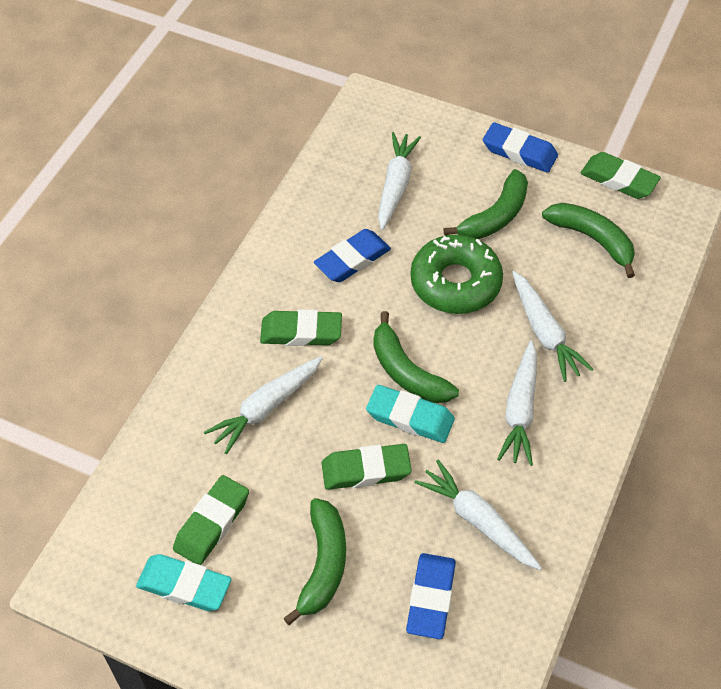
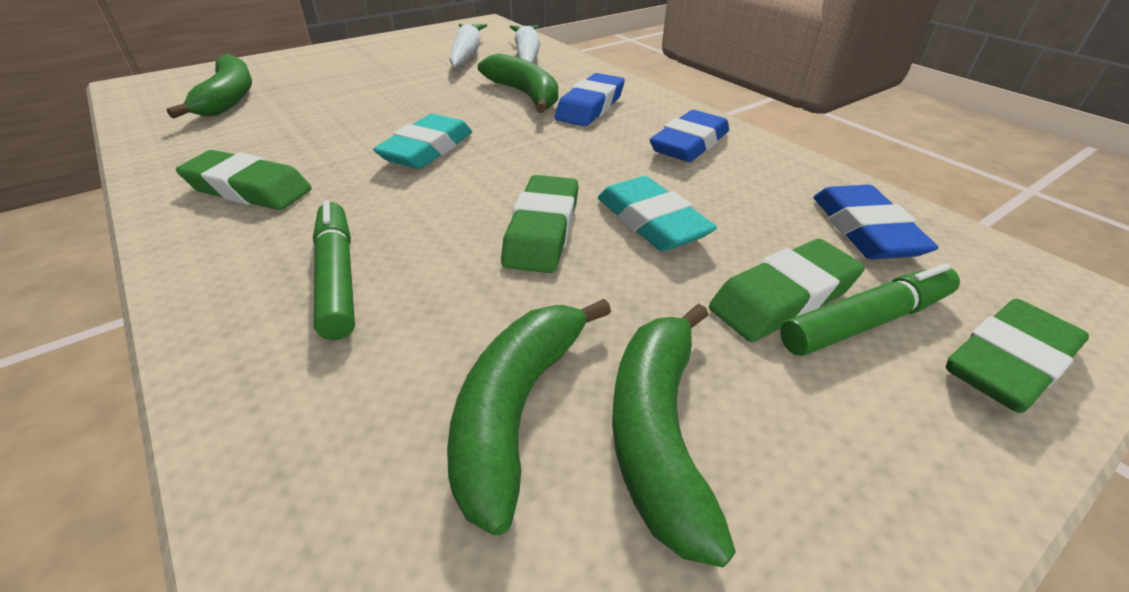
green donut: [410,235,503,314] = 1 -> none = 0
green marker: none = 0 -> [313,200,355,340] [780,263,960,356] = 2
white carrot: [204,356,323,455] [378,132,421,230] [414,460,542,570] [497,340,537,466] [512,271,594,382] = 5 -> [450,24,487,67] [510,25,540,63] = 2

